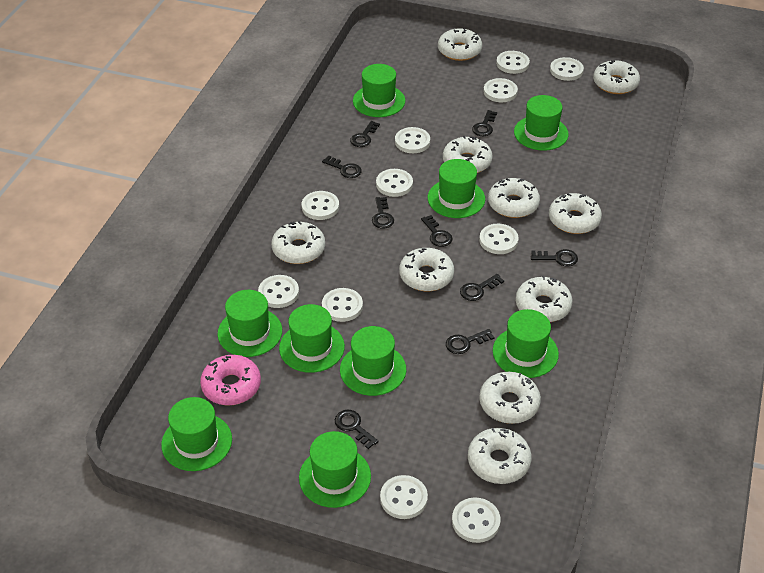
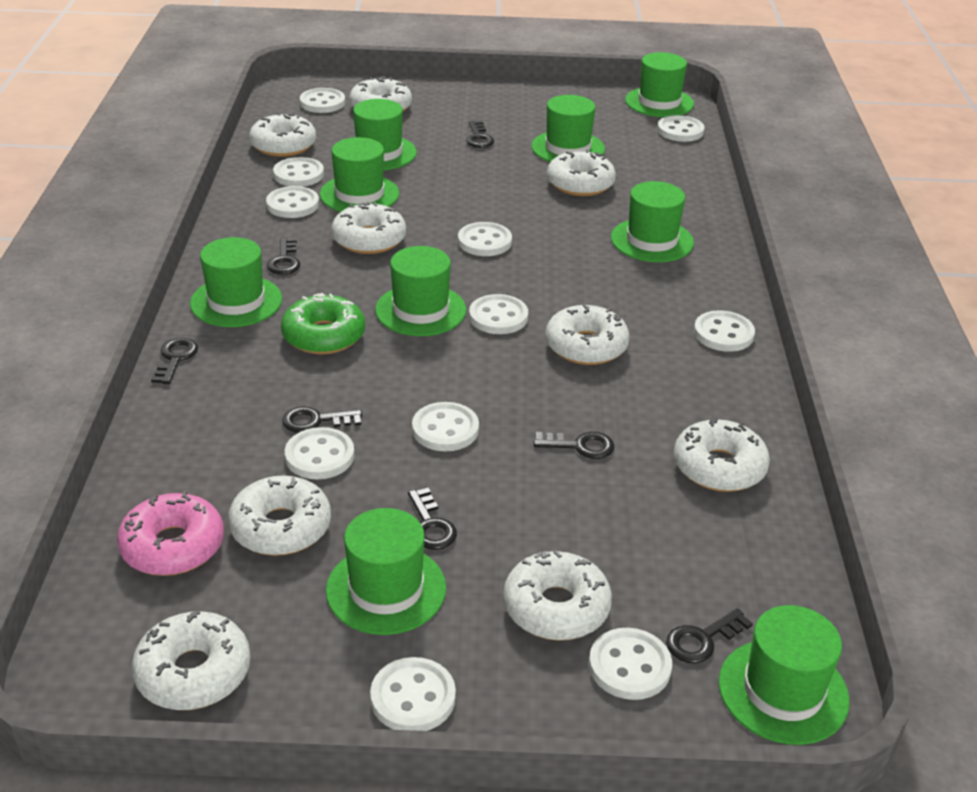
black key: [322,155,362,178] [335,410,379,449] [350,121,380,147] [372,197,394,229] [421,215,453,247] [446,329,494,354] [460,274,504,301] [472,110,497,136] [531,249,578,266] = 9 -> [151,338,198,384] [267,238,300,275] [282,406,362,433] [408,488,457,550] [466,121,494,148] [534,432,614,459] [666,608,753,663] = 7
green donut: none = 0 -> [281,293,365,355] = 1
white donut: [272,221,325,264] [399,248,454,291] [438,28,482,61] [443,136,492,173] [468,428,532,484] [479,372,541,424] [488,178,540,218] [516,276,572,322] [549,193,602,234] [593,60,640,94] = 10 -> [132,611,250,710] [228,475,331,556] [249,112,316,157] [331,202,406,254] [349,77,412,111] [503,550,612,641] [545,304,630,365] [547,150,616,196] [674,418,770,492] = 9

